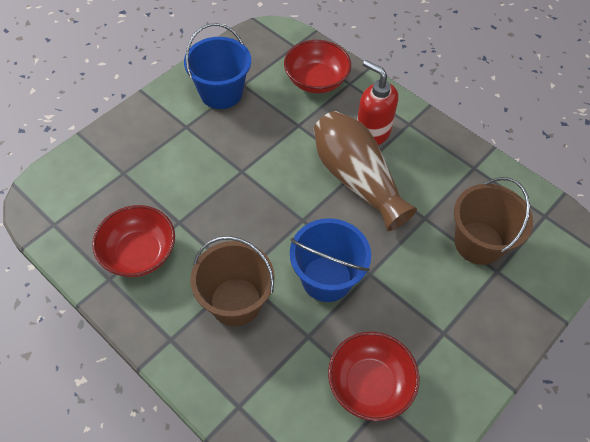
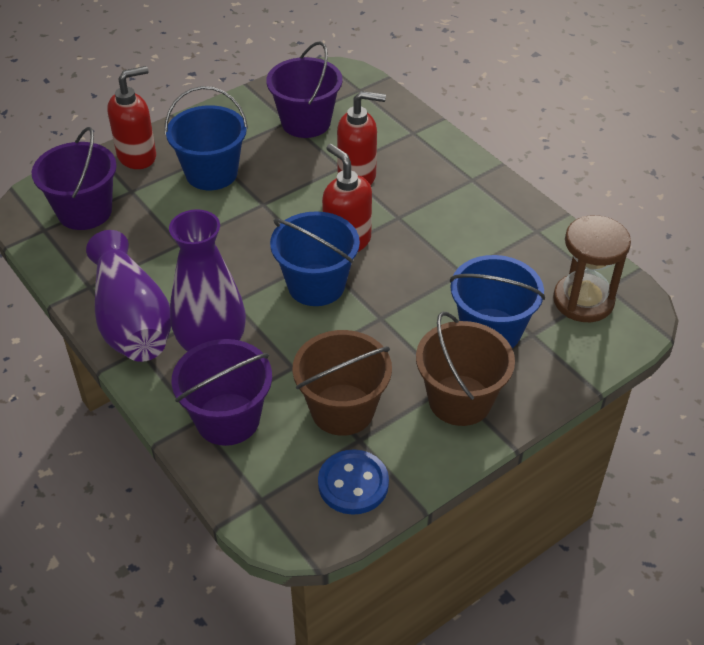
blue bucket: [184,23,251,109] [290,218,371,302] = 2 -> [165,86,248,190] [270,211,360,306] [450,255,545,348] = 3
blue button: none = 0 -> [318,450,389,515] = 1
brown hourglass: none = 0 -> [553,215,631,322] = 1
brown vase: [314,111,417,231] = 1 -> none = 0
purple bucket: none = 0 -> [32,127,117,230] [172,339,272,446] [266,42,342,138] = 3
purple vase: none = 0 -> [86,230,171,362] [169,209,246,352] = 2
red bowl: [92,205,175,277] [284,40,351,93] [328,332,420,421] = 3 -> none = 0
red soap dispenser: [357,60,398,145] = 1 -> [107,66,156,169] [322,144,372,252] [337,91,386,185] = 3

